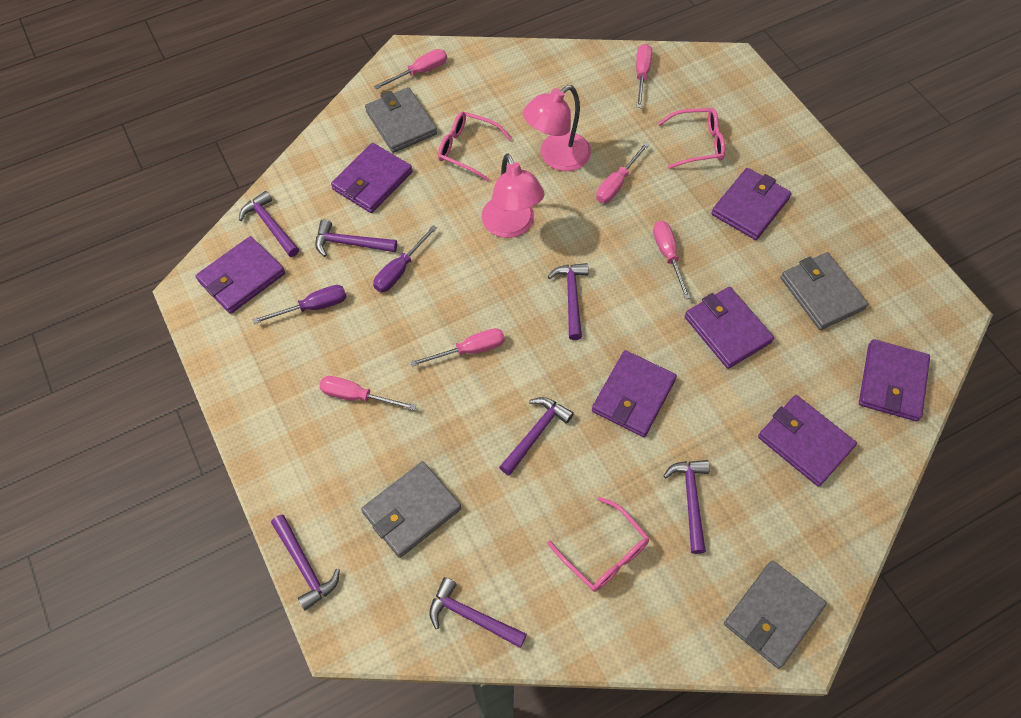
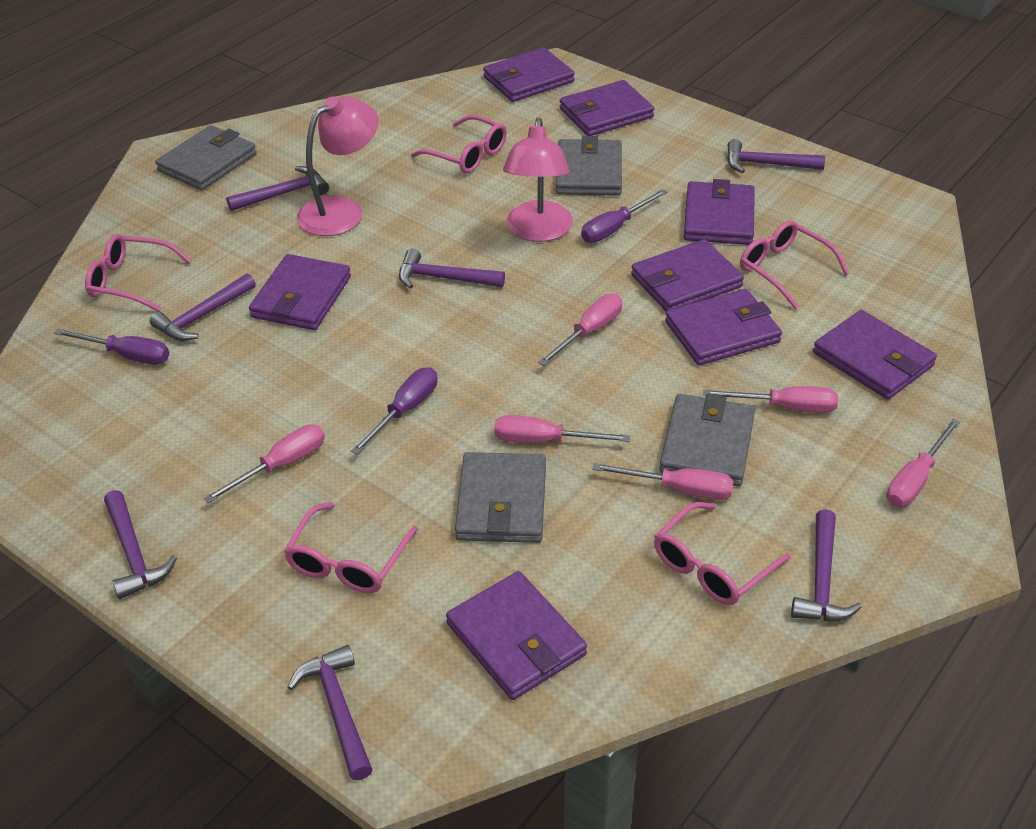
pink glasses: [438,112,512,181] [547,497,649,592] [658,108,725,169] = 3 -> [85,234,192,312] [284,502,418,593] [411,115,507,173] [654,502,791,605] [740,220,850,309] = 5
purple screwdriver: [252,285,347,324] [373,225,437,292] = 2 -> [54,328,169,365] [351,367,437,455] [581,189,667,243] = 3
purple wallet: [196,236,285,314] [331,143,412,213] [592,350,677,437] [685,287,774,369] [711,168,792,240] [758,395,857,487] [859,339,930,421] = 7 -> [249,254,351,330] [446,571,587,700] [483,48,575,102] [560,80,654,136] [631,239,744,311] [665,289,782,365] [684,179,755,245] [813,310,937,399] = 8

